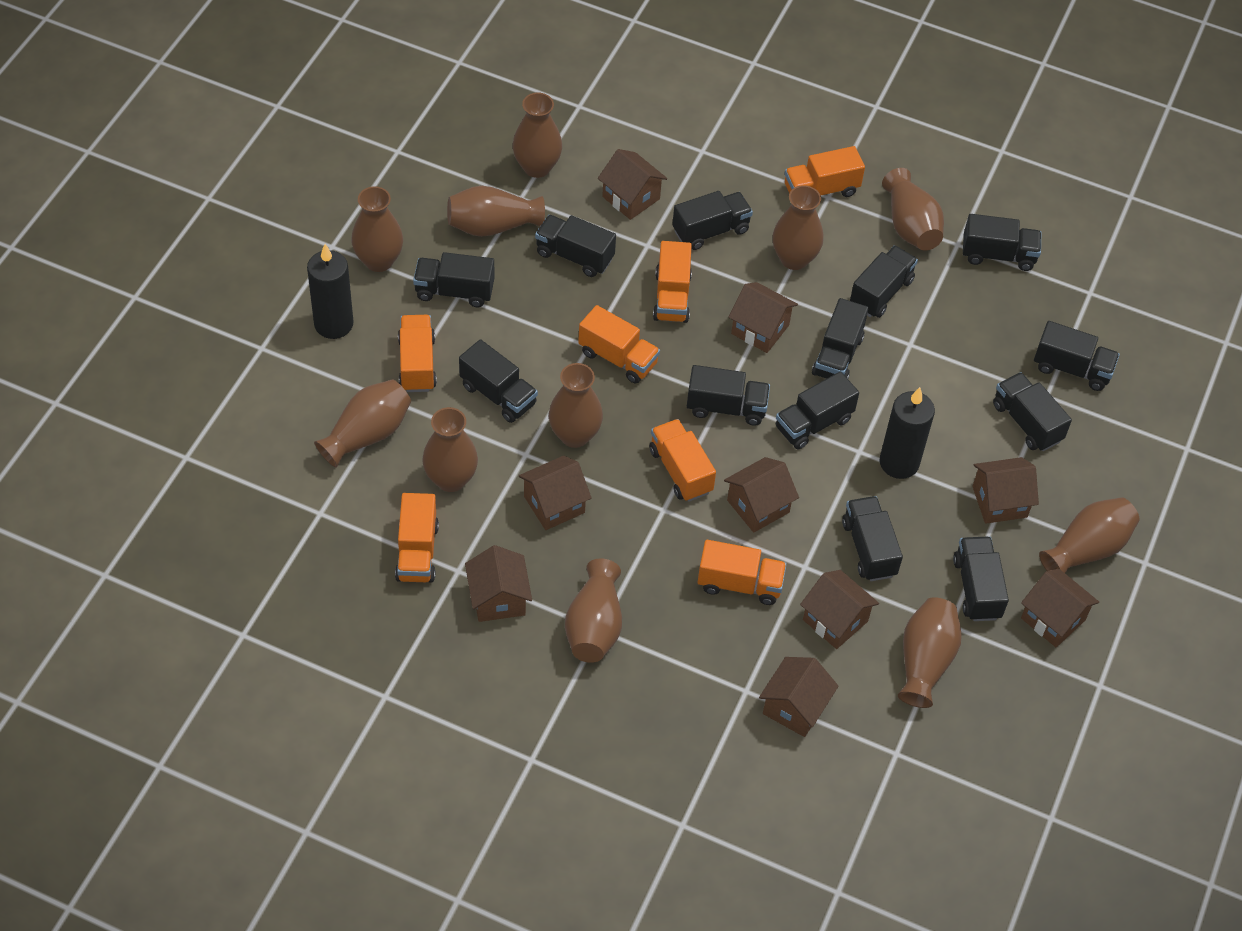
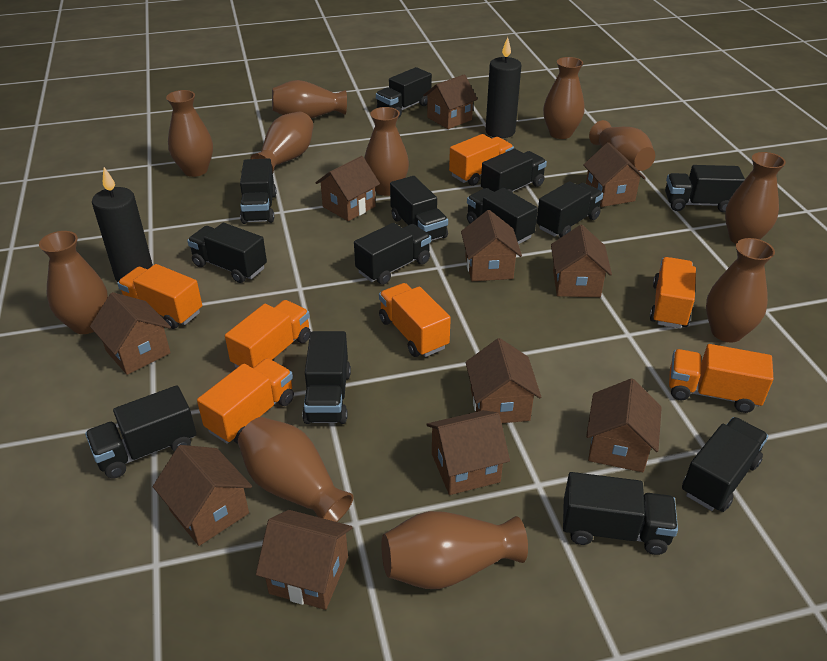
brown house: [465,545,532,622] [519,456,592,530] [598,149,668,220] [724,457,799,533] [729,282,798,353] [759,657,839,737] [800,570,879,649] [972,457,1039,524] [1021,569,1099,647] = 9 -> [90,292,171,375] [153,445,252,546] [256,510,353,610] [315,156,380,221] [423,75,478,129] [426,410,510,495] [461,210,522,281] [466,338,541,423] [551,225,612,297] [583,142,646,207] [586,378,662,472] = 11

